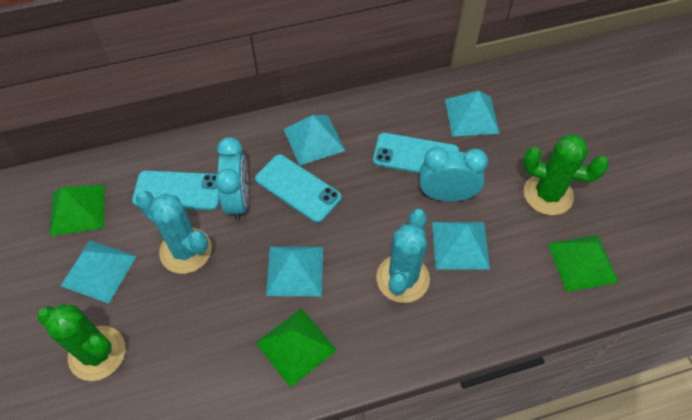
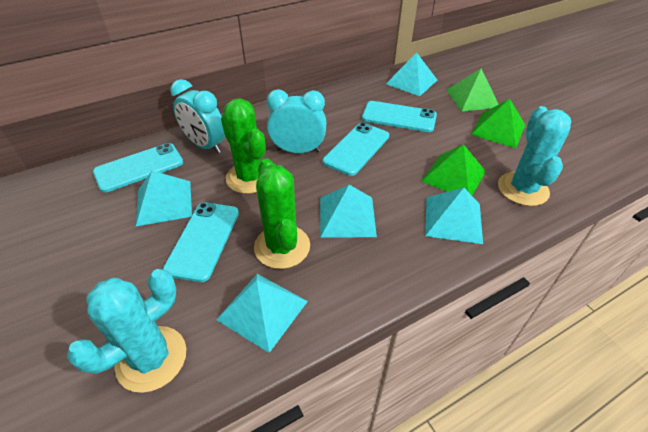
turquoise phone: [132,170,220,210] [255,154,342,223] [373,133,459,173] = 3 -> [93,143,183,193] [163,202,239,282] [323,123,389,176] [362,101,437,132] = 4

